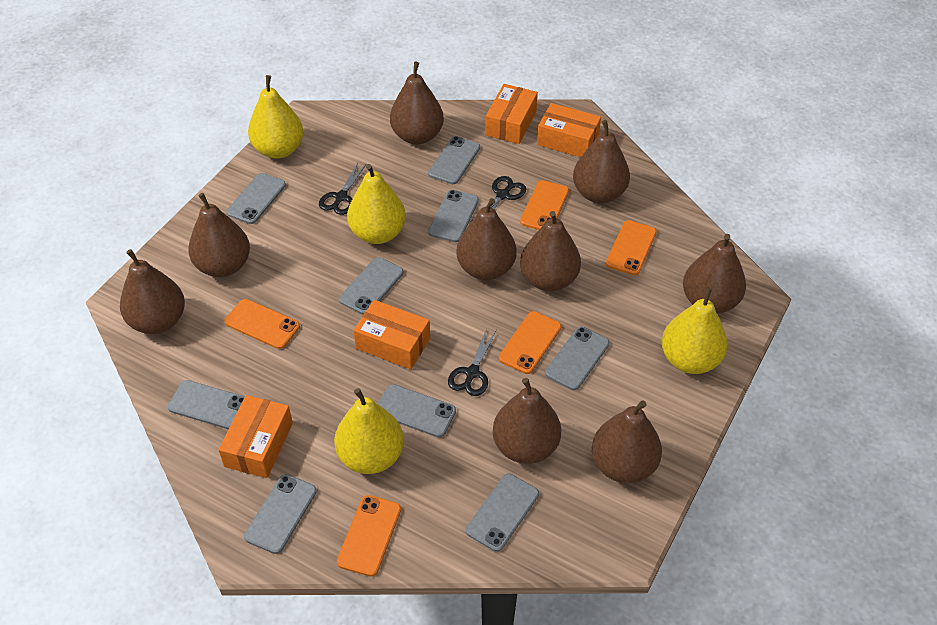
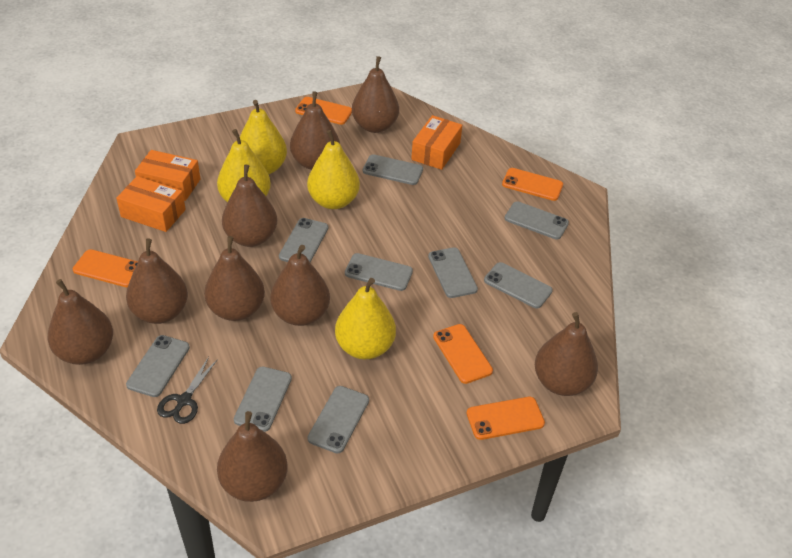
black scissors: [319,163,366,215] [448,328,496,396] [470,176,526,222] = 3 -> [157,357,218,424] = 1
orange box: [218,395,293,478] [353,300,430,369] [485,84,538,144] [537,103,601,157] = 4 -> [116,176,186,232] [135,150,200,201] [411,115,462,170] = 3

